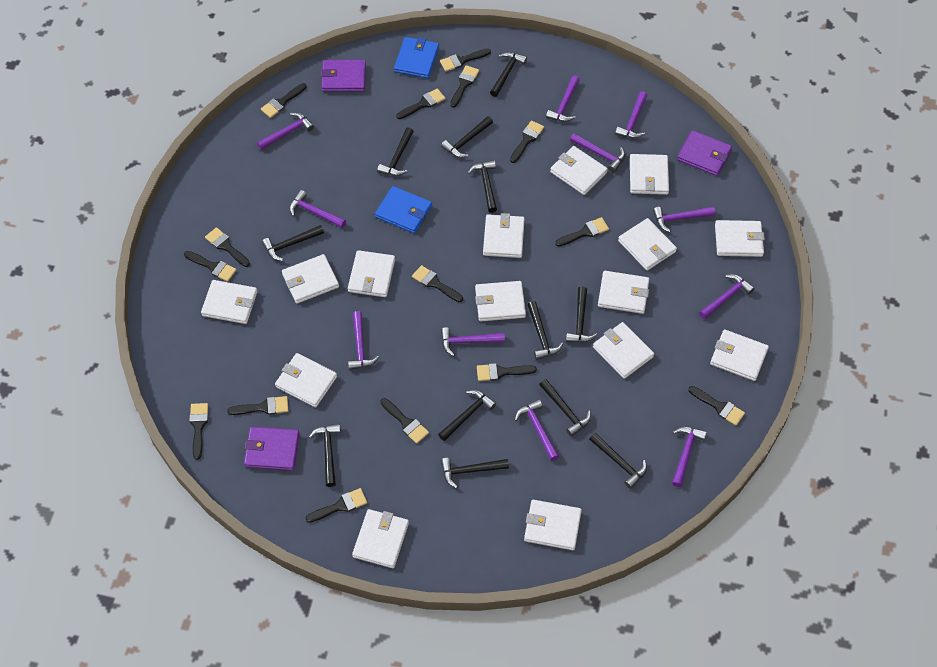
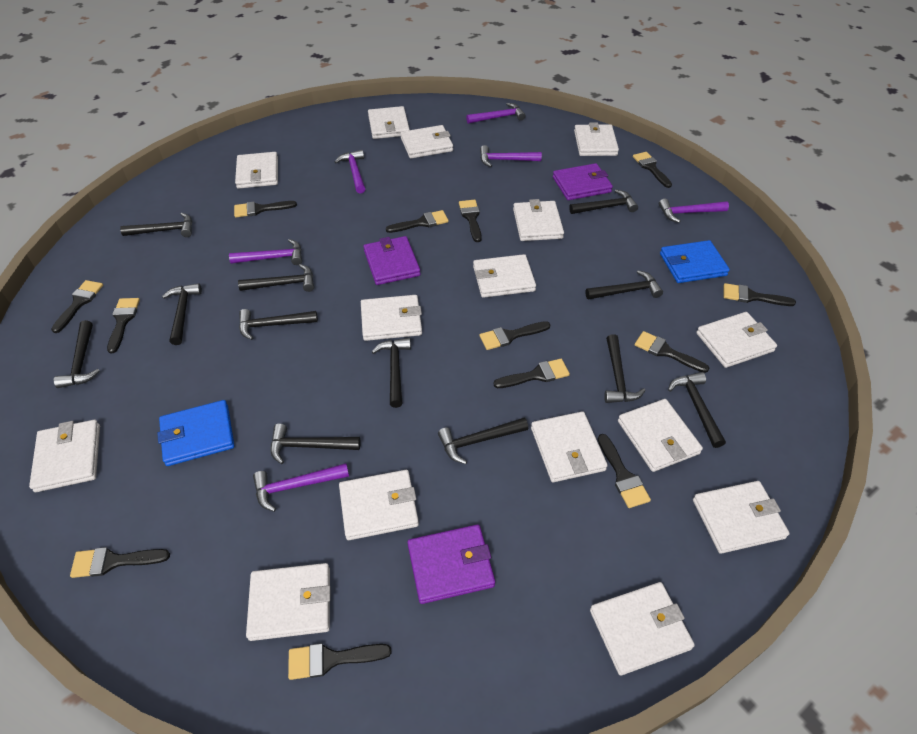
black brush: [184,251,236,282] [189,403,208,460] [205,227,250,267] [227,396,289,415] [261,83,307,118] [305,488,367,523] [380,398,429,444] [396,88,446,119] [412,265,463,302] [440,49,491,72] [450,65,479,108] [477,363,537,381] [510,121,544,163] [555,217,609,247] [688,386,745,426] = 15 -> [51,280,103,333] [70,547,170,578] [107,298,140,353] [234,201,297,217] [288,643,392,680] [386,210,449,233] [459,200,482,242] [479,321,551,350] [494,359,570,388] [598,434,651,508] [633,152,672,188] [635,331,709,373] [724,283,796,306] = 13
purple hammer: [257,113,314,150] [289,190,346,228] [348,311,379,370] [441,327,505,356] [515,399,559,461] [546,75,580,122] [570,133,625,172] [615,91,647,139] [653,207,715,232] [672,427,707,487] [699,274,755,319] = 11 -> [229,239,302,265] [253,463,349,512] [335,150,365,194] [466,103,526,124] [480,145,542,167] [659,199,729,223] = 6

